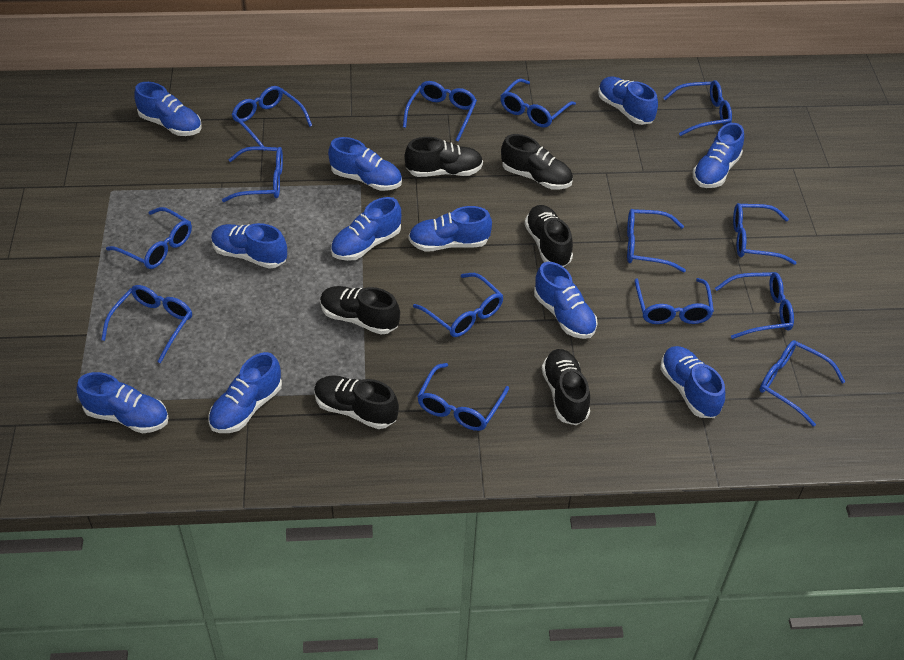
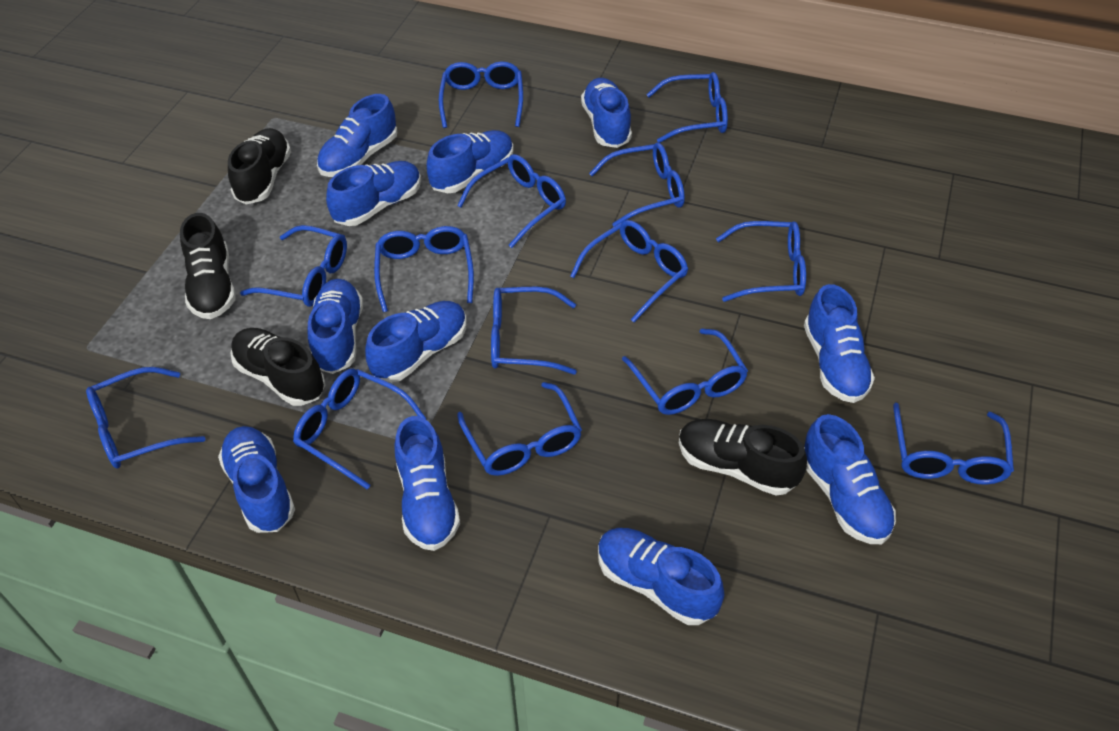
black shoe: [314,375,399,429] [320,286,400,335] [405,137,483,177] [501,134,573,190] [525,205,573,267] [542,349,590,425] = 6 -> [180,213,236,319] [228,128,291,205] [231,328,325,406] [679,419,807,496] = 4

